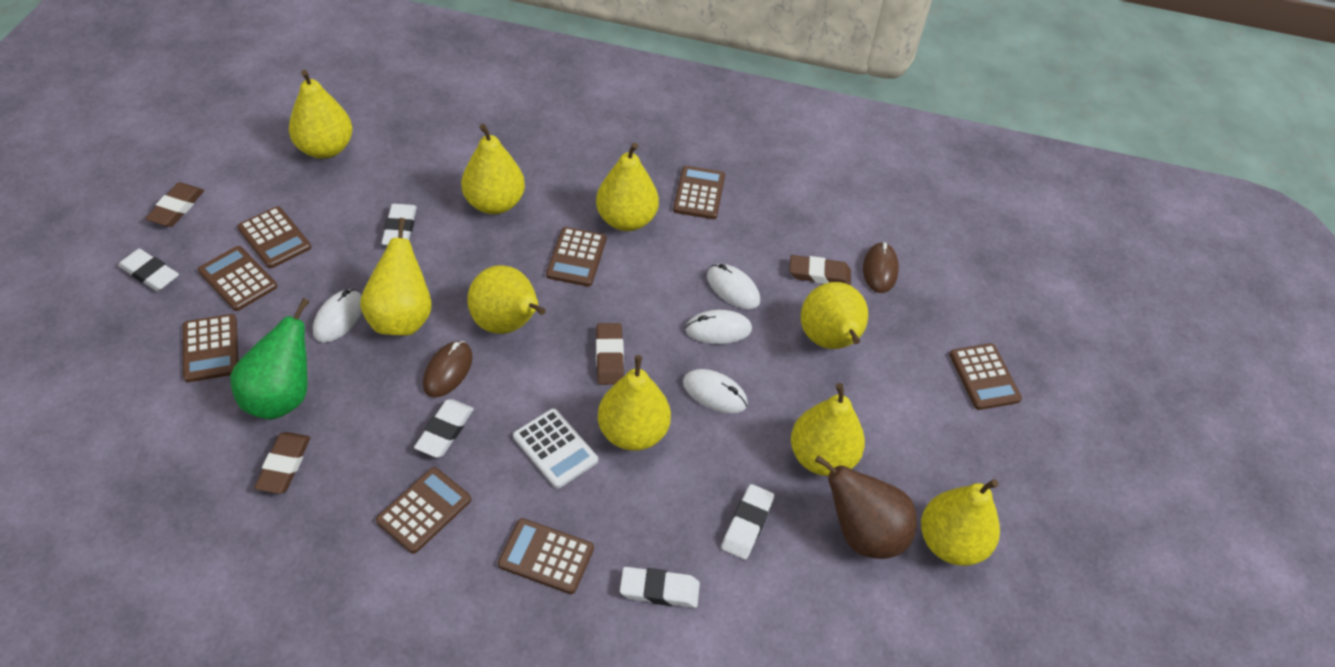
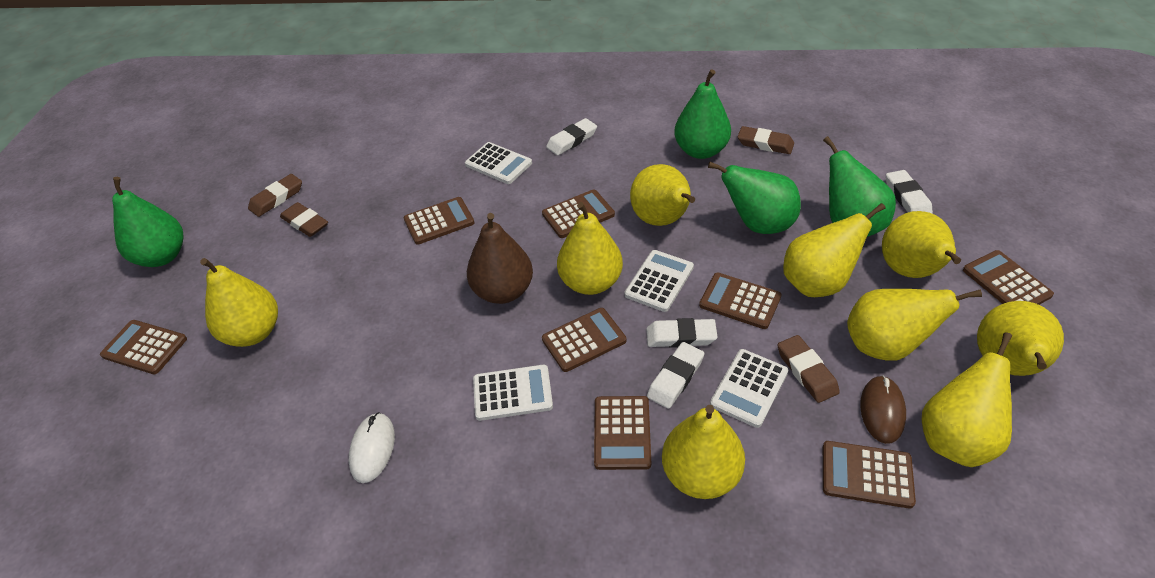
brown mouse: [423,341,473,397] [863,242,899,293] = 2 -> [860,375,906,444] = 1
green pear: [230,298,309,419] = 1 -> [112,177,184,267] [674,69,731,159] [708,162,801,234] [823,136,896,237] = 4
white calculator: [513,408,598,488] = 1 -> [465,142,532,184] [473,365,553,421] [624,250,694,312] [710,349,788,428] = 4
white eraser: [118,249,179,292] [381,204,417,246] [414,399,474,458] [620,567,700,608] [721,484,774,560] = 5 -> [546,118,597,155] [646,318,717,348] [647,342,704,409] [886,170,933,214] = 4
white mouse: [313,289,362,343] [683,369,748,413] [685,310,752,344] [707,264,760,309] = 4 -> [349,412,395,483] = 1

